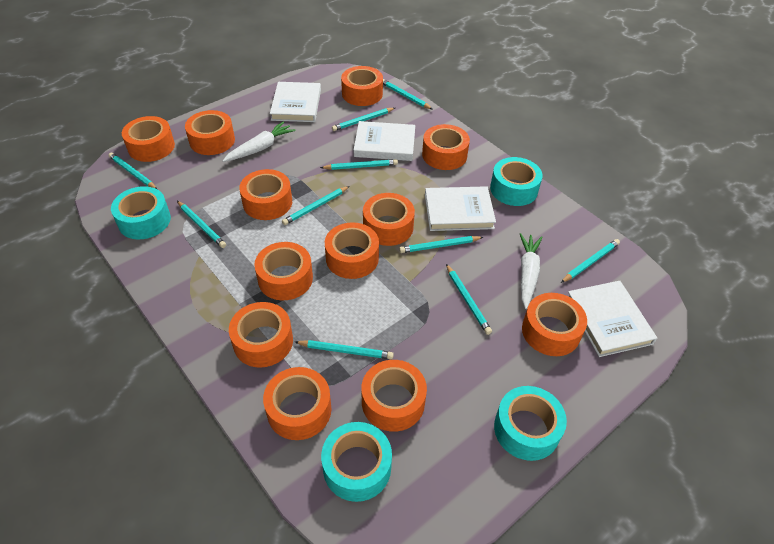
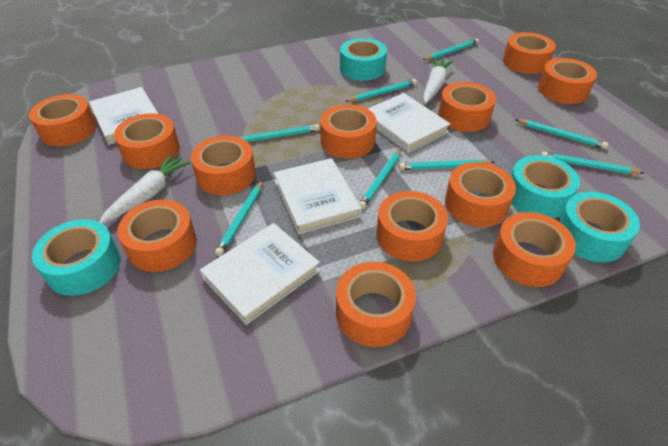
turquoise pencil: [108,152,157,189] [177,201,226,248] [282,186,350,225] [295,340,394,359] [320,159,398,170] [332,108,395,131] [383,79,432,109] [399,236,483,253] [446,264,492,335] [561,239,620,283] = 10 -> [215,180,263,256] [239,124,320,142] [345,79,417,102] [359,148,402,209] [399,159,495,170] [423,38,479,60] [514,119,608,149] [541,152,644,174] = 8

